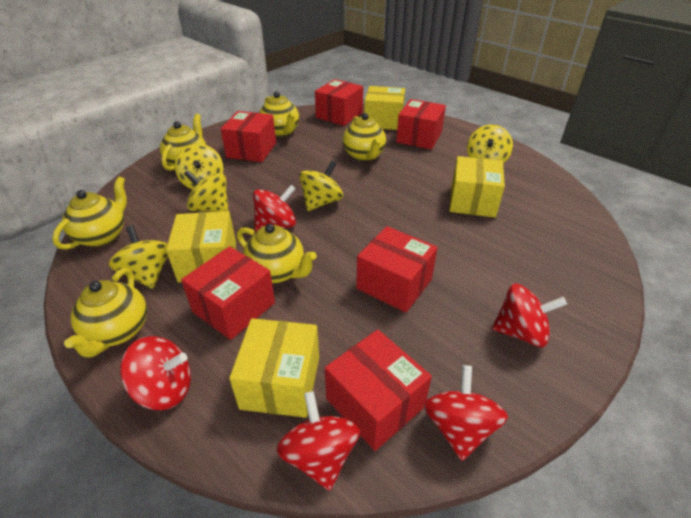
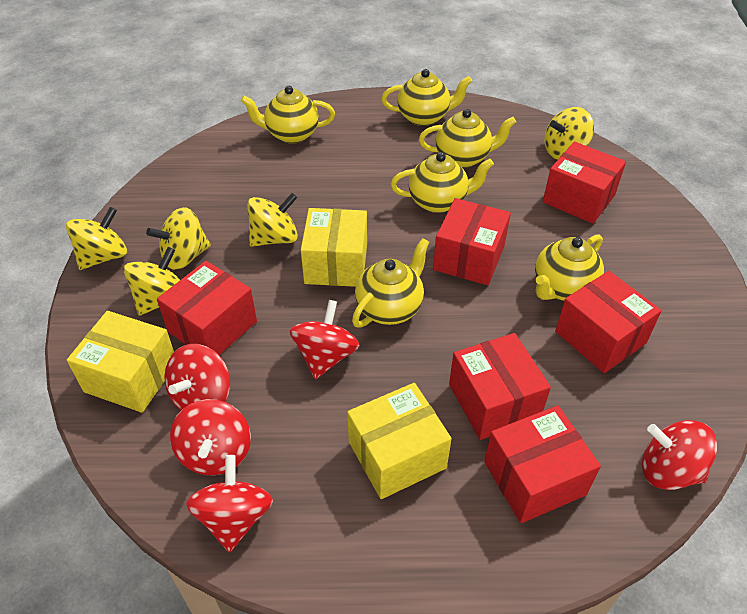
yellow box: [166,211,236,283] [229,318,319,418] [364,86,405,130] [449,156,505,218] = 4 -> [67,311,174,413] [301,208,367,287] [347,383,452,499] = 3

